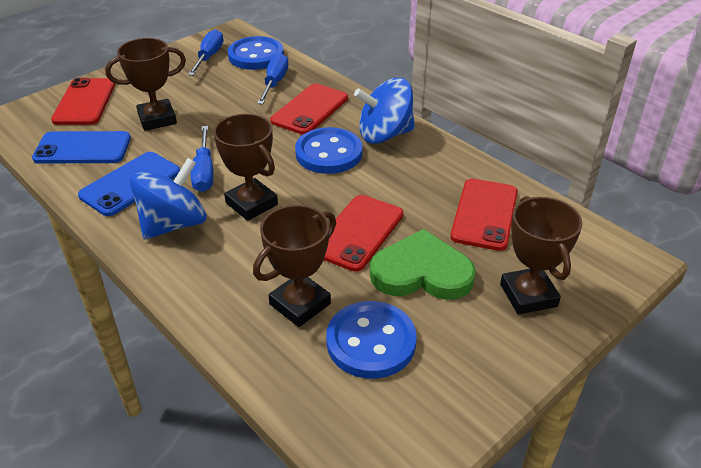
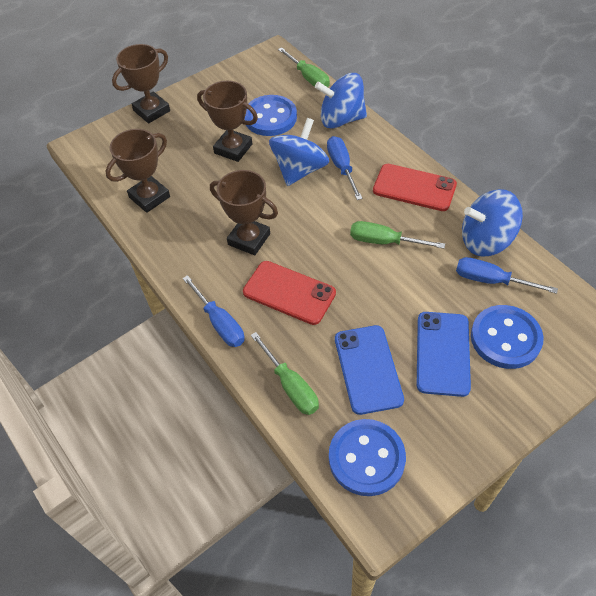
blue spinning top: [129,158,207,239] [354,78,415,144] = 2 -> [269,118,329,186] [315,73,367,129] [462,189,523,257] = 3
green heart: [370,229,476,300] = 1 -> none = 0
green screwdriver: none = 0 -> [251,332,319,415] [278,47,330,87] [350,221,445,249] = 3
red phone: [51,78,115,125] [270,83,348,135] [324,195,403,272] [450,179,518,251] = 4 -> [243,261,336,325] [373,164,457,211] = 2

